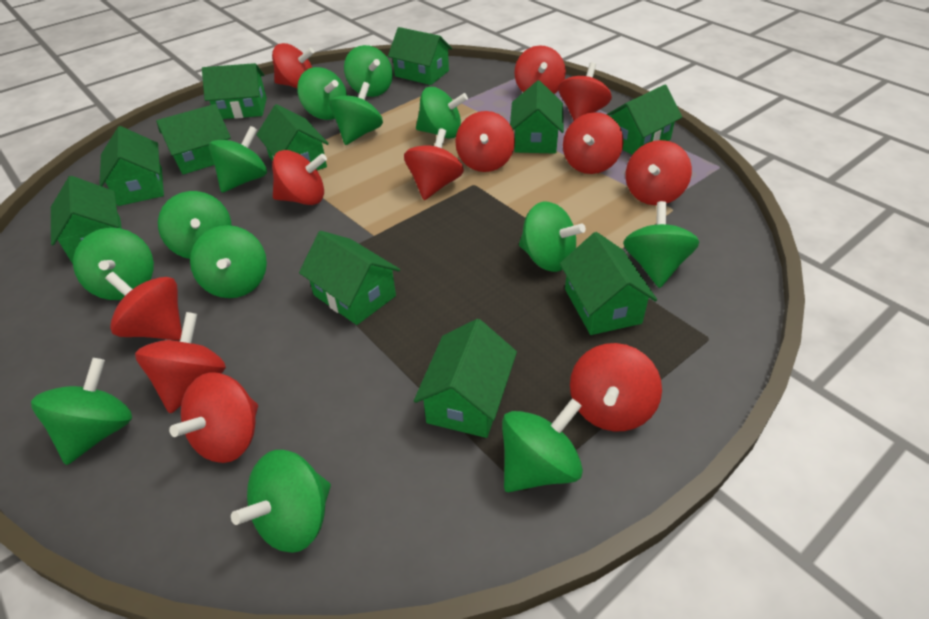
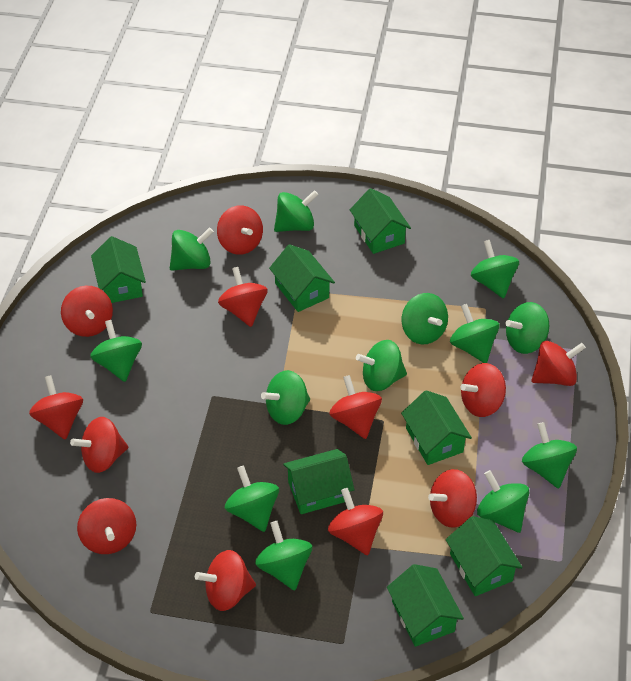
green house: [51,176,122,264] [99,126,164,206] [156,104,231,175] [202,63,267,119] [257,104,329,170] [299,231,400,325] [388,27,452,85] [414,319,517,438] [510,80,564,154] [560,232,657,335] [606,85,682,155] = 11 -> [91,236,146,303] [269,244,335,312] [283,449,354,514] [350,188,411,254] [387,564,464,647] [401,390,472,465] [446,516,522,596] = 7

